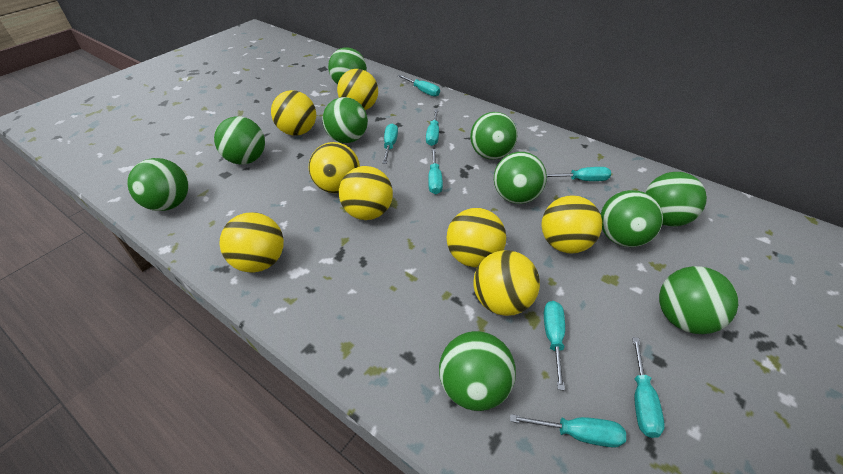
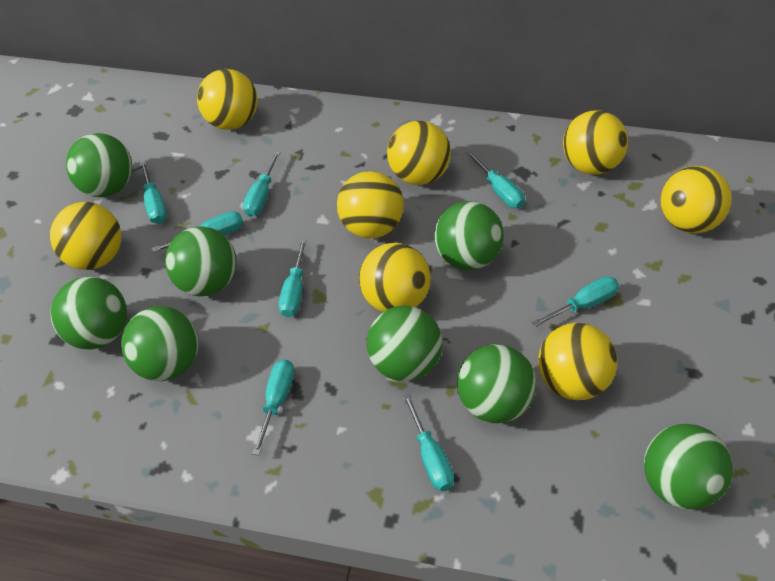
green ball: [127,158,189,211] [214,116,265,164] [323,97,368,143] [328,47,367,84] [439,331,516,411] [470,112,517,160] [494,152,547,204] [601,190,663,247] [645,172,707,227] [659,266,738,334] = 10 -> [50,277,127,349] [66,133,132,197] [121,306,199,381] [165,226,236,296] [367,305,442,381] [434,201,504,270] [457,344,536,423] [644,424,733,510] = 8

